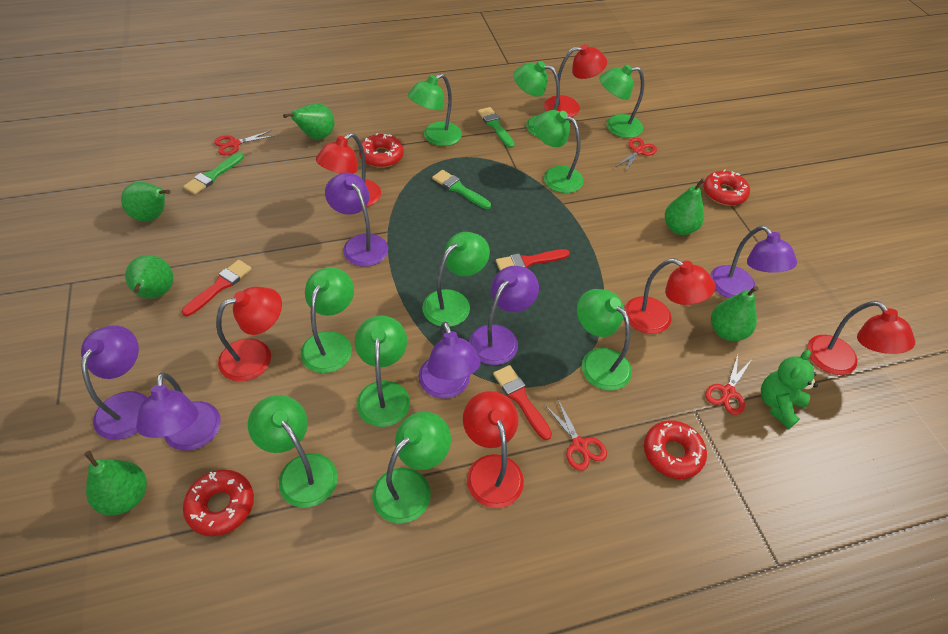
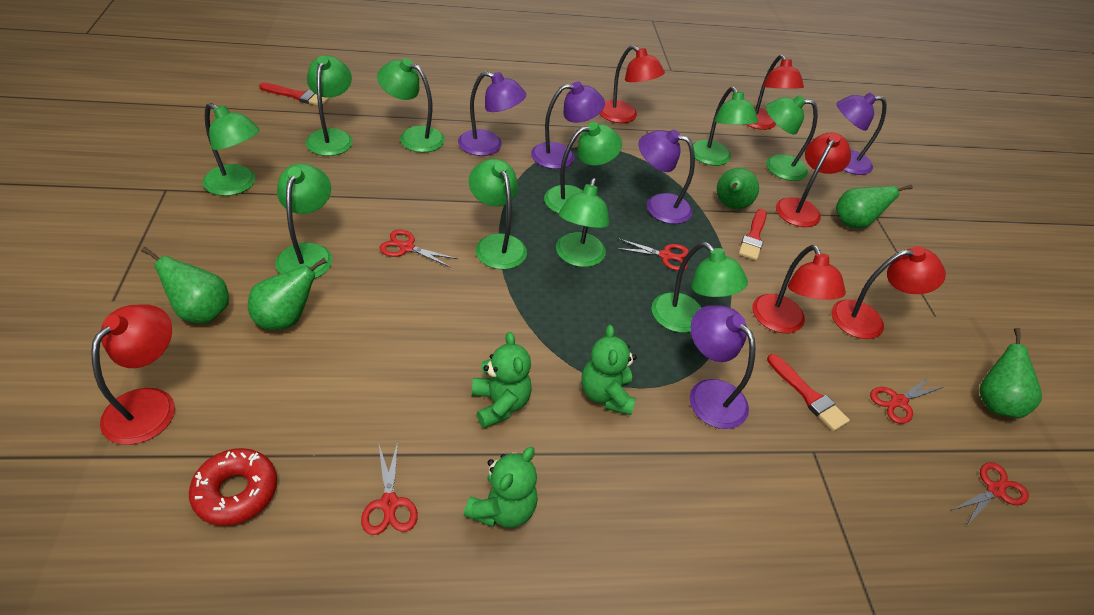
green brush: [183,153,244,195] [432,170,491,209] [478,107,515,148] = 3 -> none = 0
green pear: [84,451,147,515] [121,182,171,222] [125,255,173,299] [283,103,335,140] [665,178,705,235] [711,286,758,341] = 6 -> [141,247,229,323] [248,258,327,330] [717,168,759,209] [836,185,913,228] [979,328,1042,418] = 5
green teddy bear: [761,350,818,429] = 1 -> [464,447,538,528] [472,332,532,428] [581,325,637,415] = 3
purple lamp: [81,325,147,440] [136,372,221,451] [325,173,388,267] [418,322,481,399] [469,266,539,365] [710,226,797,298] = 6 -> [458,71,526,156] [531,82,605,169] [639,129,695,224] [690,305,755,429] [836,92,887,175] = 5
red donut: [183,470,254,536] [359,133,404,168] [644,420,707,479] [703,170,750,206] = 4 -> [189,448,277,526] = 1
red scissors: [214,130,274,155] [545,398,607,470] [615,138,657,171] [705,355,751,415] = 4 -> [361,441,418,535] [379,229,458,268] [616,238,689,271] [870,377,943,424] [952,462,1029,526] = 5

